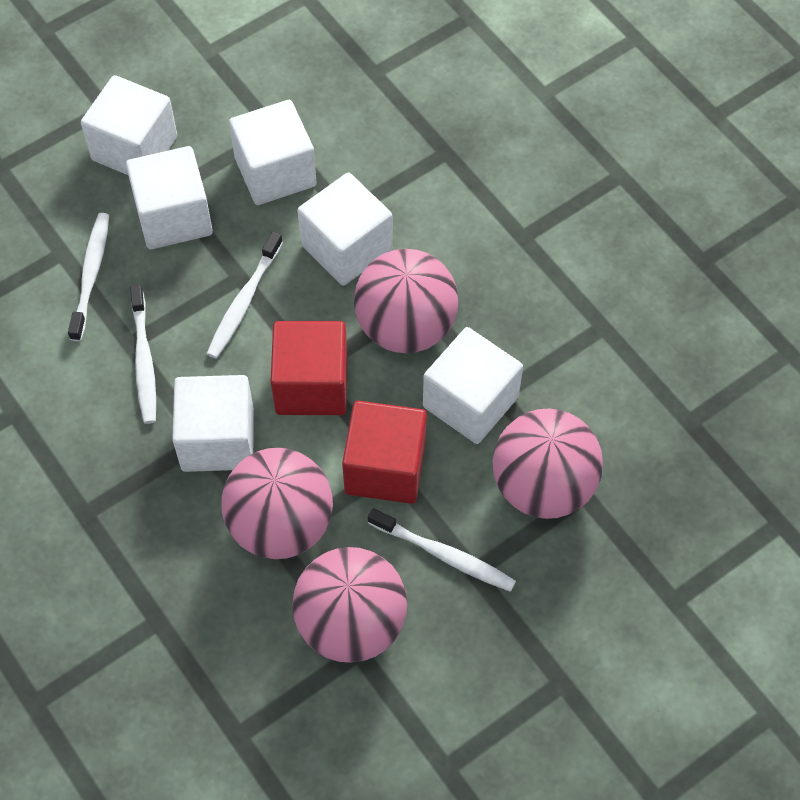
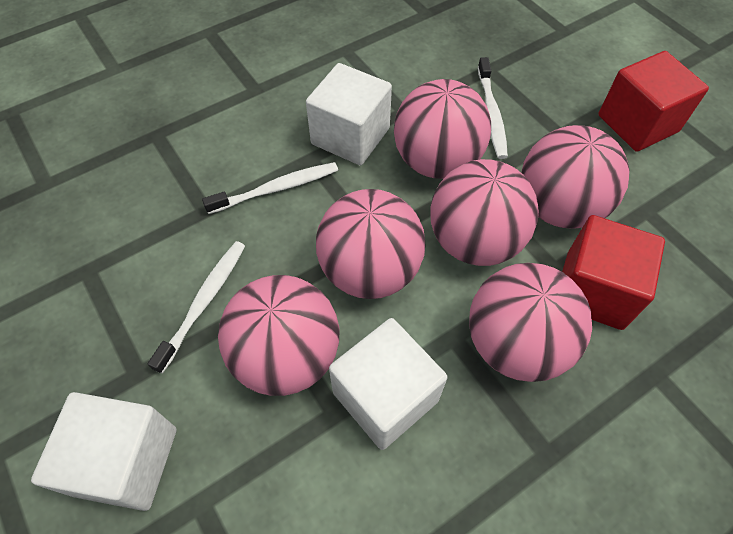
pink ball: [221,448,333,559] [292,547,407,663] [354,249,458,353] [492,409,603,519] = 4 -> [218,275,339,396] [316,189,425,299] [394,79,491,179] [430,159,539,266] [469,263,592,382] [521,125,629,229] = 6
white cube: [81,75,177,175] [126,146,213,249] [172,375,254,472] [229,100,317,205] [297,173,393,286] [423,327,523,444] = 6 -> [31,392,177,511] [306,63,392,165] [329,318,447,450] = 3
white toothbrush: [68,213,109,341] [130,284,156,424] [207,231,283,359] [368,508,516,592] = 4 -> [148,241,245,374] [202,162,338,214] [478,57,508,159] = 3

